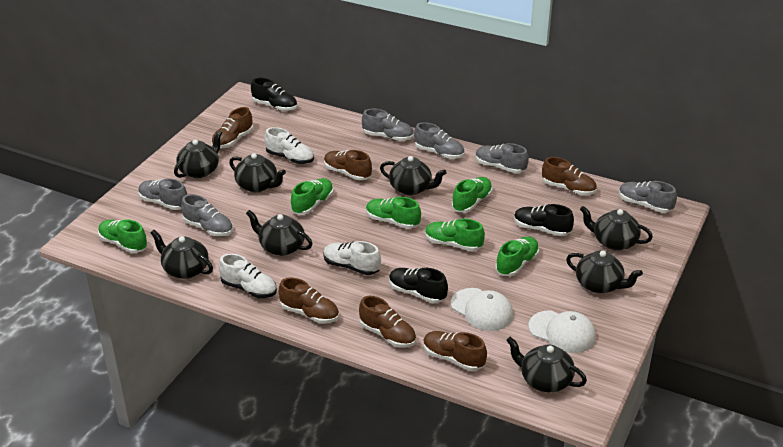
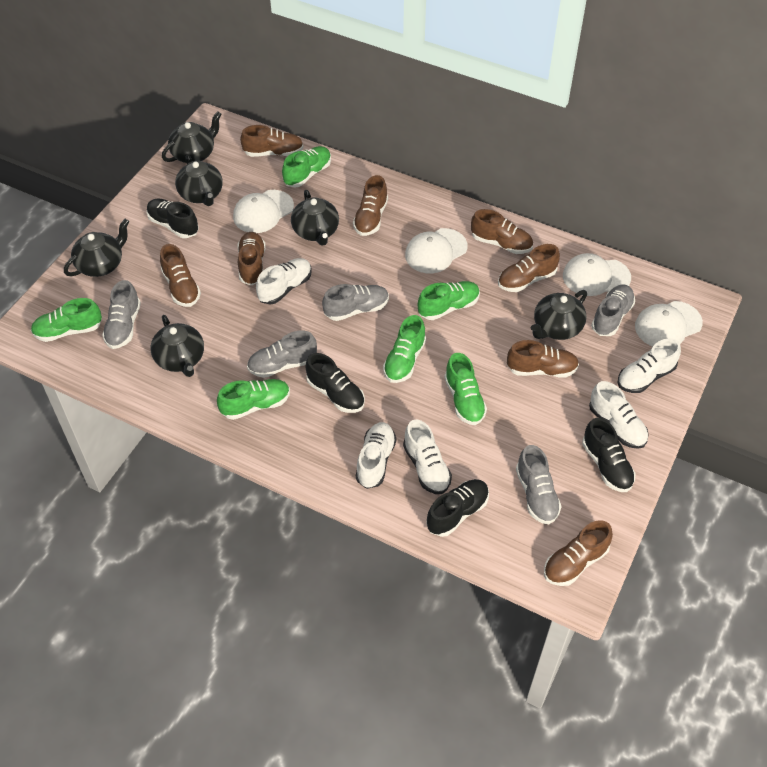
black shoe: [251,78,297,111] [389,268,448,303] [514,204,574,236] = 3 -> [146,199,199,238] [306,353,365,413] [426,479,489,537] [582,418,635,492] = 4
black teapot: [151,230,213,279] [174,130,222,178] [229,153,286,192] [246,210,312,256] [380,156,446,195] [506,337,587,392] [566,251,643,294] [580,206,653,251] = 8 -> [64,219,129,277] [151,315,204,377] [162,111,222,163] [175,155,223,206] [291,190,339,246] [531,290,587,340] = 6
brown shoe: [211,107,253,148] [278,277,339,323] [324,150,372,180] [359,296,416,348] [423,331,487,371] [542,157,597,195] = 6 -> [160,244,201,307] [237,232,266,285] [240,125,304,157] [353,175,388,236] [471,209,533,254] [498,244,560,292] [507,340,579,378] [544,520,613,586] = 8
grey shoe: [138,178,187,210] [181,194,233,236] [362,109,414,141] [414,122,465,159] [475,143,529,173] [619,181,677,213] = 6 -> [102,280,141,349] [247,331,317,378] [322,284,389,321] [516,445,562,524] [591,284,635,336] = 5
white cap: [451,288,513,331] [528,310,596,353] = 2 -> [233,190,294,233] [405,228,468,273] [563,253,631,296] [635,301,703,347] = 4
white shoe: [219,254,277,298] [264,127,314,164] [323,241,381,275] = 3 -> [256,258,311,304] [356,422,396,489] [403,419,452,494] [589,381,649,449] [618,338,681,393] = 5

